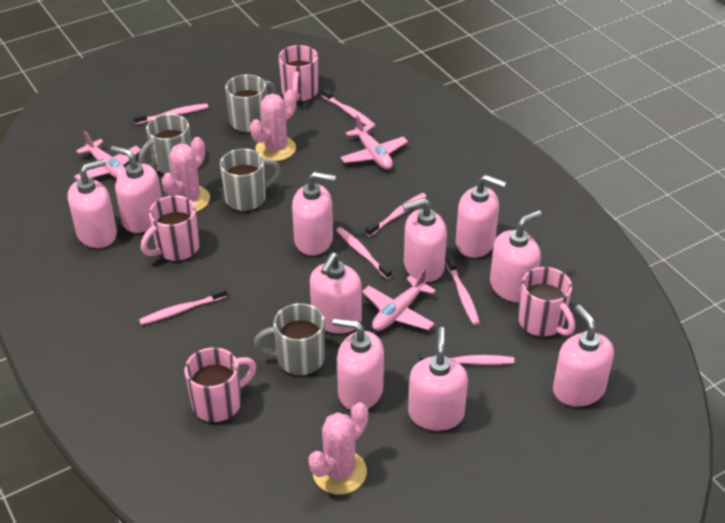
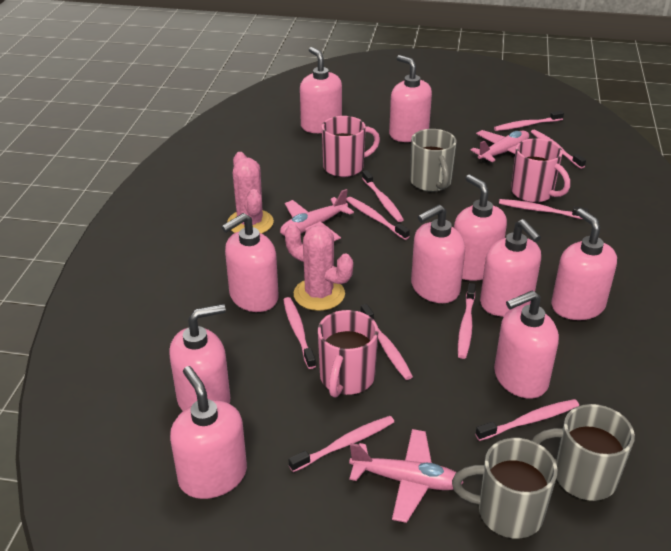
grey mug: [139,114,191,174] [220,149,280,211] [225,74,276,132] [254,303,325,375] = 4 -> [410,129,457,192] [452,438,558,539] [532,404,635,501] = 3
pink cactus: [162,137,210,212] [250,90,296,161] [309,402,368,495] = 3 -> [227,152,274,234] [285,224,353,311] = 2
pink mug: [141,195,200,261] [184,347,256,422] [279,45,318,101] [518,267,575,336] = 4 -> [318,310,378,398] [322,116,380,177] [511,138,570,203] = 3
pink toothbrush: [133,103,208,125] [139,287,227,325] [321,88,376,128] [336,227,392,279] [366,193,427,237] [419,353,514,365] [446,256,480,325] = 7 -> [283,297,316,369] [289,416,394,472] [346,197,410,240] [361,304,413,380] [362,170,404,222] [458,283,476,359] [475,399,579,441] [494,111,564,131] [499,199,589,219] [531,130,586,169] = 10

